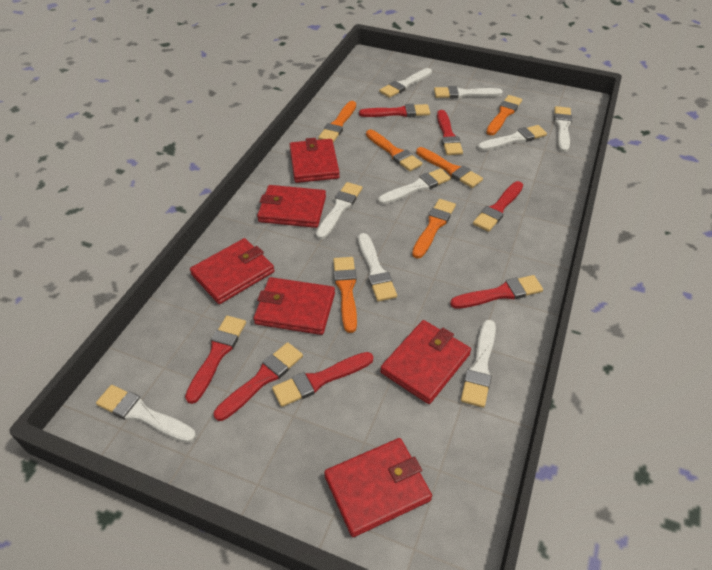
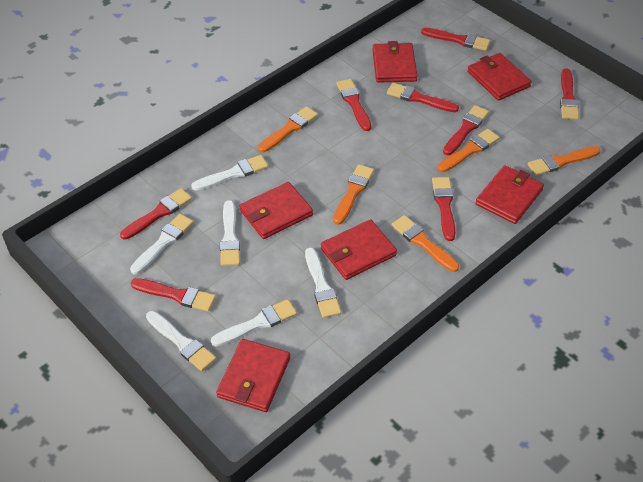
orange brush: [318,101,356,142] [333,257,357,333] [366,130,422,171] [412,199,456,259] [416,147,483,188] [486,95,522,135] = 6 -> [258,106,318,152] [333,164,374,225] [392,215,459,272] [438,129,499,172] [528,146,601,176] = 5
red brush: [185,316,246,404] [214,342,303,421] [272,352,373,407] [359,104,430,117] [437,110,463,155] [450,275,543,309] [473,181,523,232] = 7 -> [120,188,192,240] [131,278,216,312] [336,79,371,131] [387,83,459,112] [421,28,490,51] [432,177,455,241] [443,105,489,155] [560,68,579,120] = 8
white brush: [96,385,196,443] [316,182,362,239] [358,233,397,302] [378,168,451,205] [379,68,432,98] [434,86,503,98] [461,320,496,408] [478,125,547,151] [554,106,572,152] = 9 -> [130,214,194,275] [146,311,216,371] [191,155,268,191] [211,299,297,346] [220,200,240,266] [305,247,341,318] = 6

